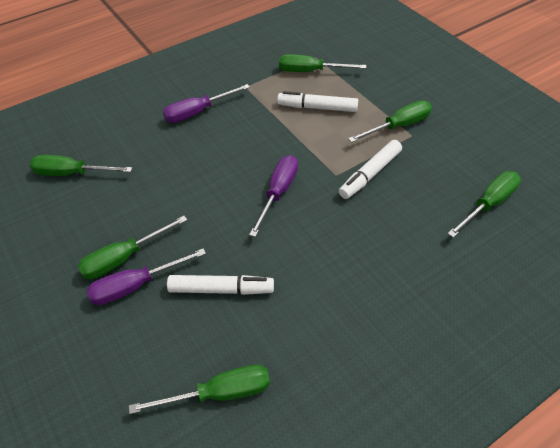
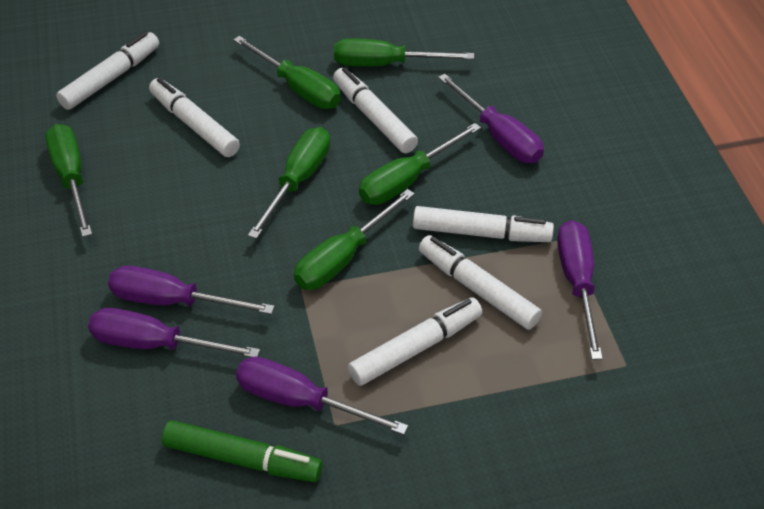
green marker: none = 0 -> [162,420,323,482] = 1
purple screwdriver: [87,248,206,305] [163,84,250,123] [249,155,298,237] = 3 -> [88,308,260,357] [108,266,275,314] [236,357,408,435] [438,74,544,163] [557,220,603,360] = 5
white marker: [167,275,274,295] [277,91,358,112] [339,140,402,199] = 3 -> [56,32,159,110] [149,78,240,157] [333,68,418,153] [348,297,482,386] [413,206,554,242] [419,235,542,330] = 6

